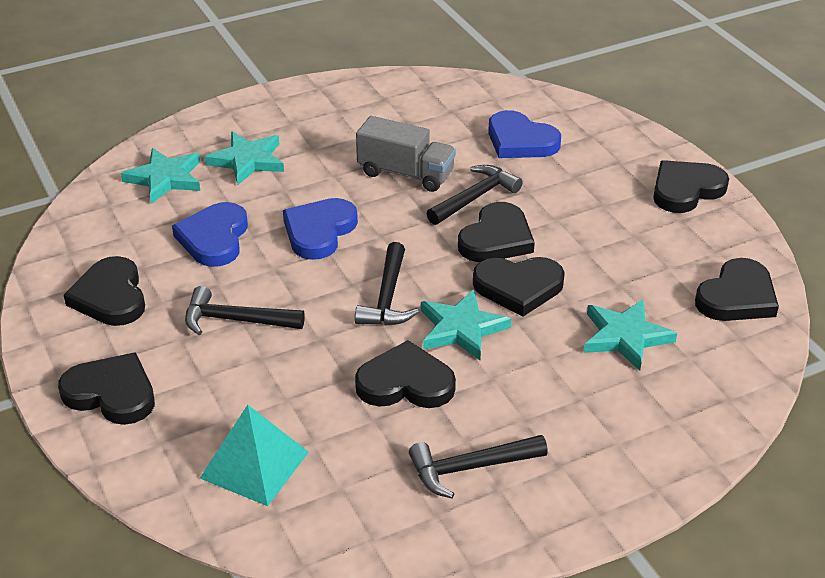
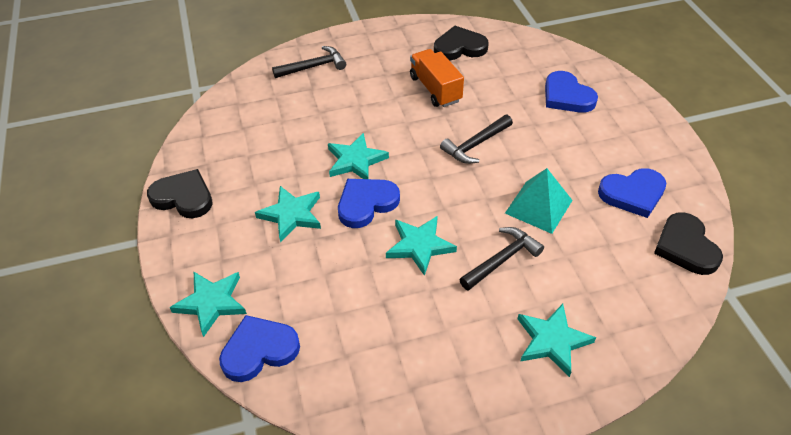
black hammer: [185,286,305,335] [355,242,419,326] [409,435,548,498] [427,165,523,225] = 4 -> [272,46,346,78] [440,115,513,164] [459,227,544,291] = 3
black heart: [58,352,155,425] [64,256,145,326] [355,340,456,408] [458,202,535,262] [473,257,565,317] [653,160,729,213] [695,258,779,321] = 7 -> [147,169,213,218] [434,26,489,60] [654,212,723,275] = 3
blue heart: [172,202,248,267] [283,198,358,260] [488,110,561,158] = 3 -> [219,315,300,382] [338,179,400,228] [545,71,598,113] [598,168,666,218] = 4
grey truck: [356,116,456,192] = 1 -> none = 0
orange truck: none = 0 -> [410,49,464,107] = 1
turquoise star: [121,148,200,204] [205,132,284,185] [421,289,511,360] [584,299,677,371] = 4 -> [170,272,247,337] [255,186,321,242] [328,133,389,179] [386,216,457,276] [518,304,596,377] = 5

